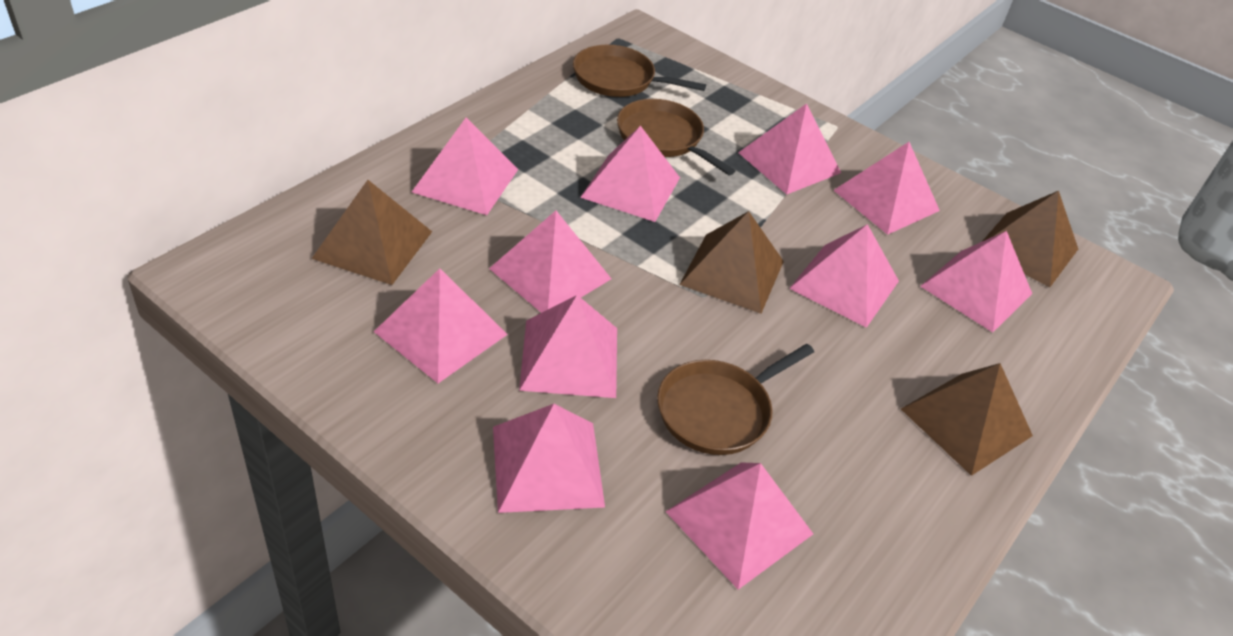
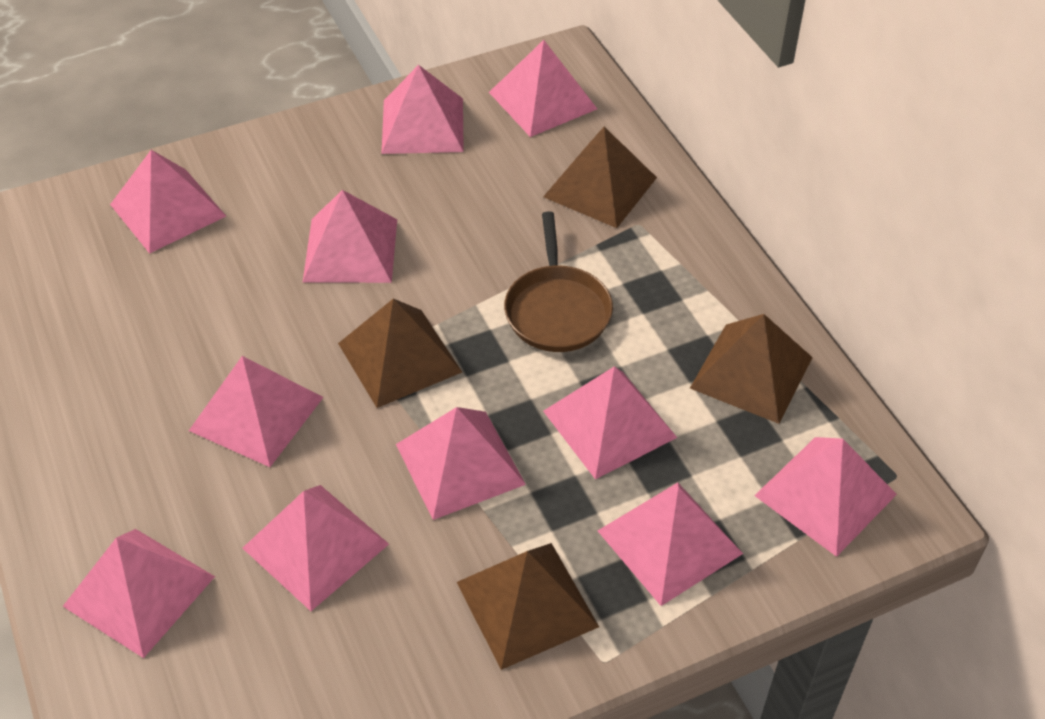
brown pan: [573,45,706,97] [617,99,736,175] [657,344,814,455] = 3 -> [504,211,613,352] = 1

